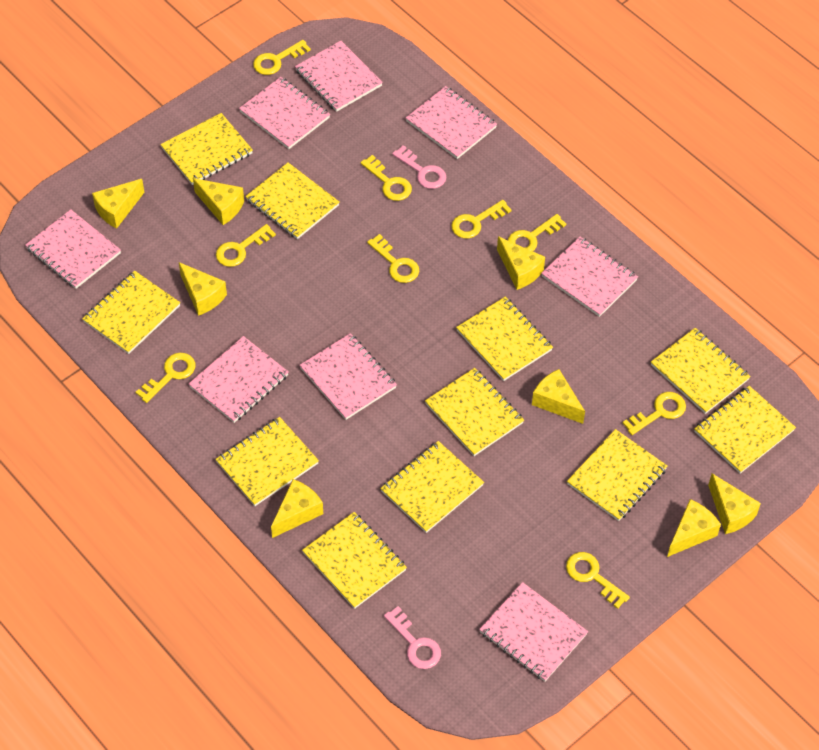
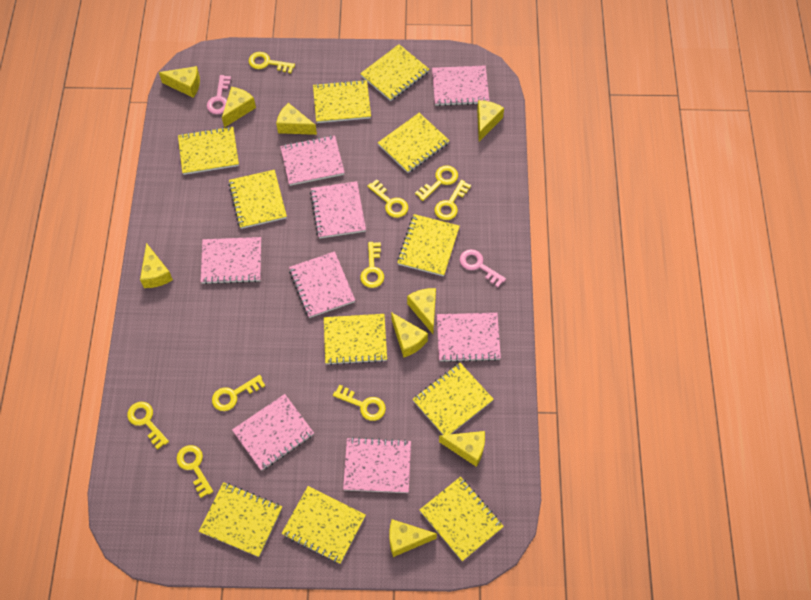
yellow cheese: [92,179,144,229] [179,262,227,316] [193,178,244,225] [271,479,323,538] [497,236,545,290] [532,369,585,424] [667,499,721,557] [708,474,761,534] = 8 -> [140,243,173,288] [159,66,200,98] [222,86,256,128] [276,103,317,135] [389,519,437,557] [391,312,428,358] [407,288,436,334] [439,431,485,467] [477,100,504,142] = 9

